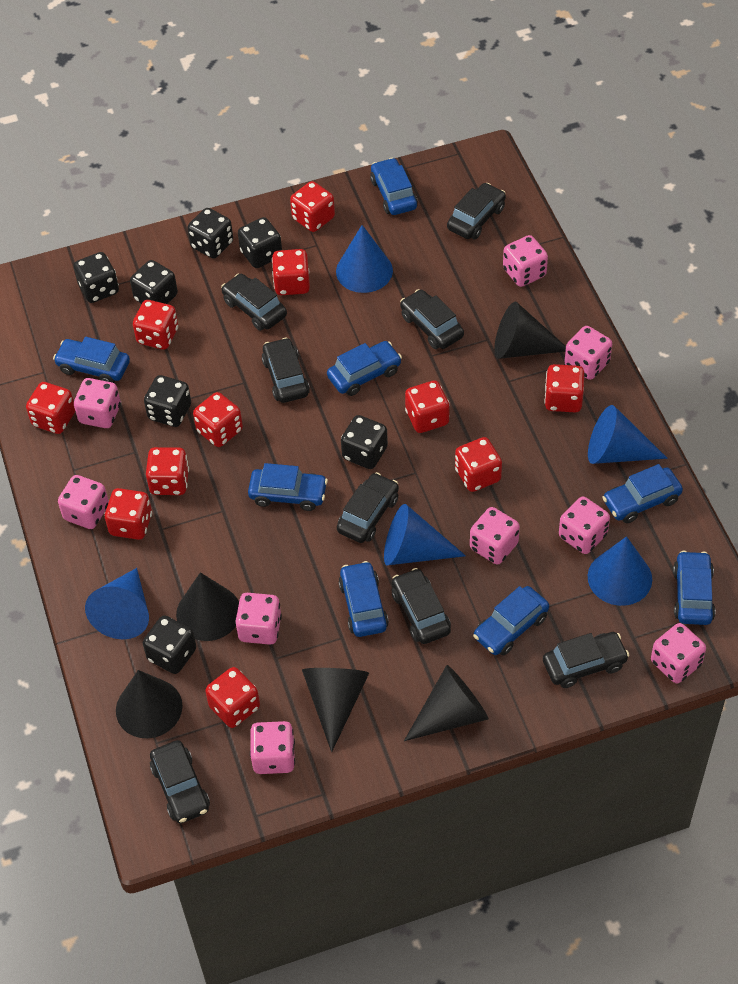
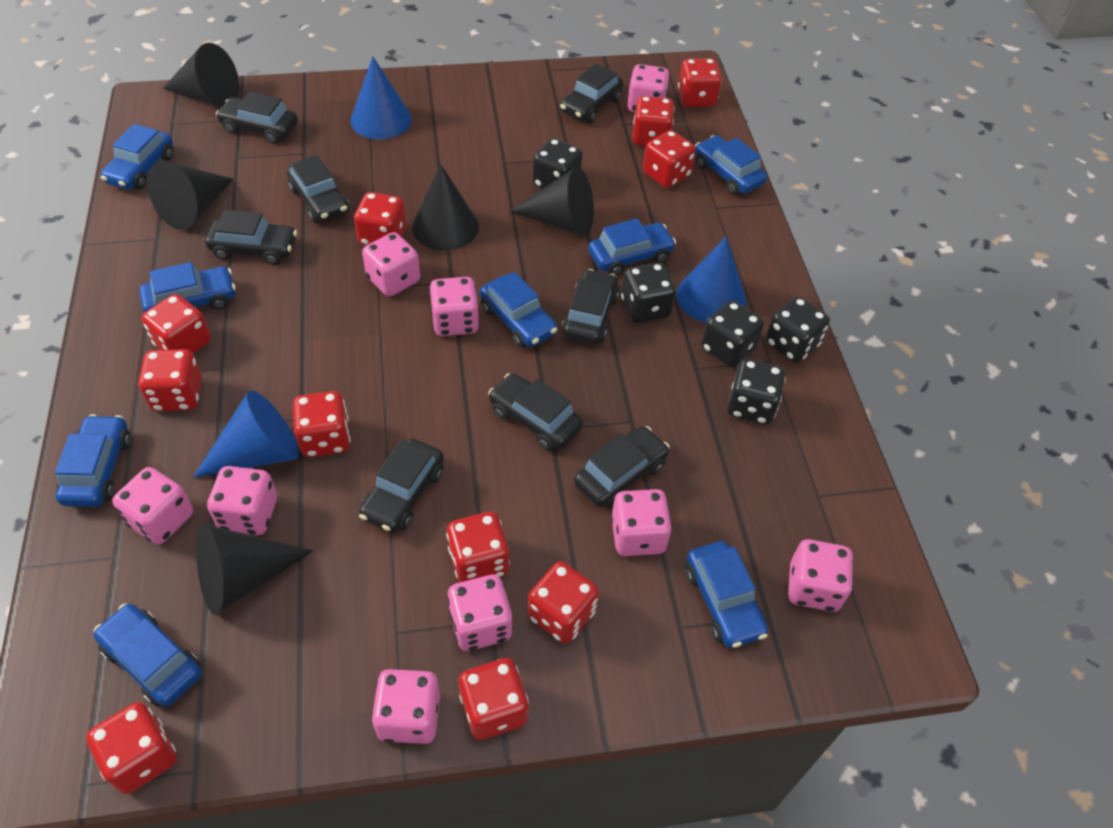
black dice: [74,252,119,303] [130,260,178,304] [143,615,196,674] [144,375,191,427] [187,208,233,259] [238,217,282,268] [341,415,388,469] = 7 -> [533,138,583,189] [621,263,676,323] [701,301,764,368] [727,359,786,424] [766,296,830,363] = 5
blue cone: [85,568,149,639] [336,225,393,293] [384,504,466,565] [588,405,668,464] [588,536,652,606] = 5 -> [193,390,299,478] [351,56,412,139] [677,237,746,323] = 3

